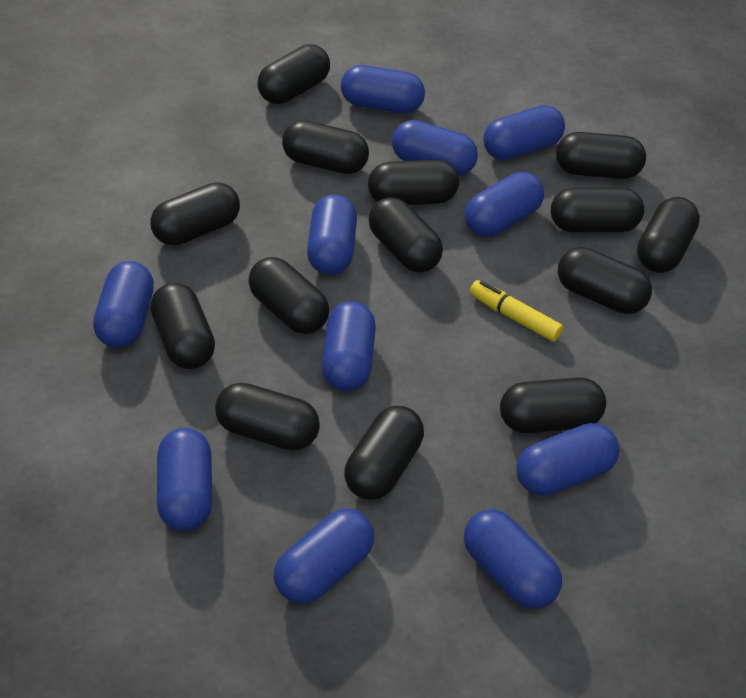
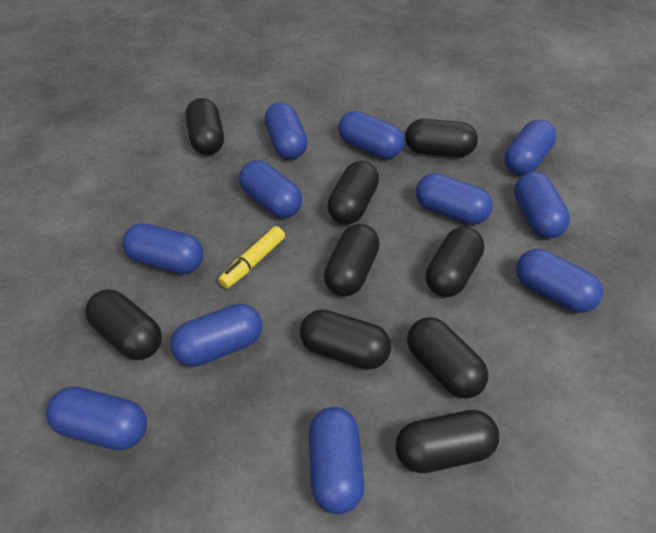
black capsule: [150,283,215,369] [151,182,240,246] [215,383,320,451] [248,257,329,334] [257,44,330,104] [282,120,369,174] [344,406,424,500] [368,159,459,205] [368,197,443,272] [500,377,606,433] [551,187,644,232] [556,132,646,179] [558,247,652,314] [637,197,700,273] = 14 -> [85,290,162,360] [186,98,224,155] [300,309,392,369] [324,224,380,296] [327,161,379,225] [395,410,499,473] [405,119,478,157] [407,317,488,398] [426,227,485,297] = 9

